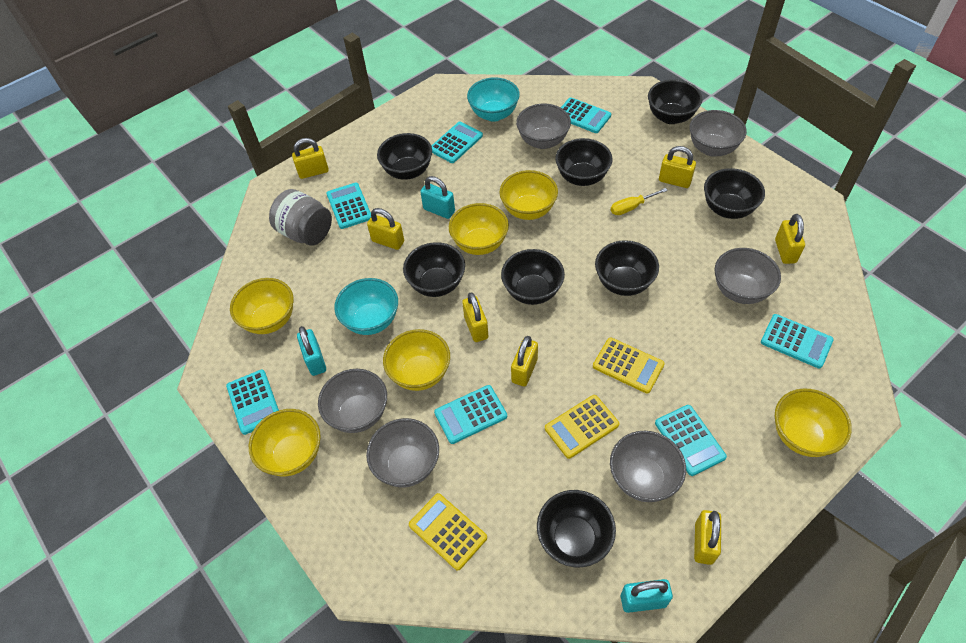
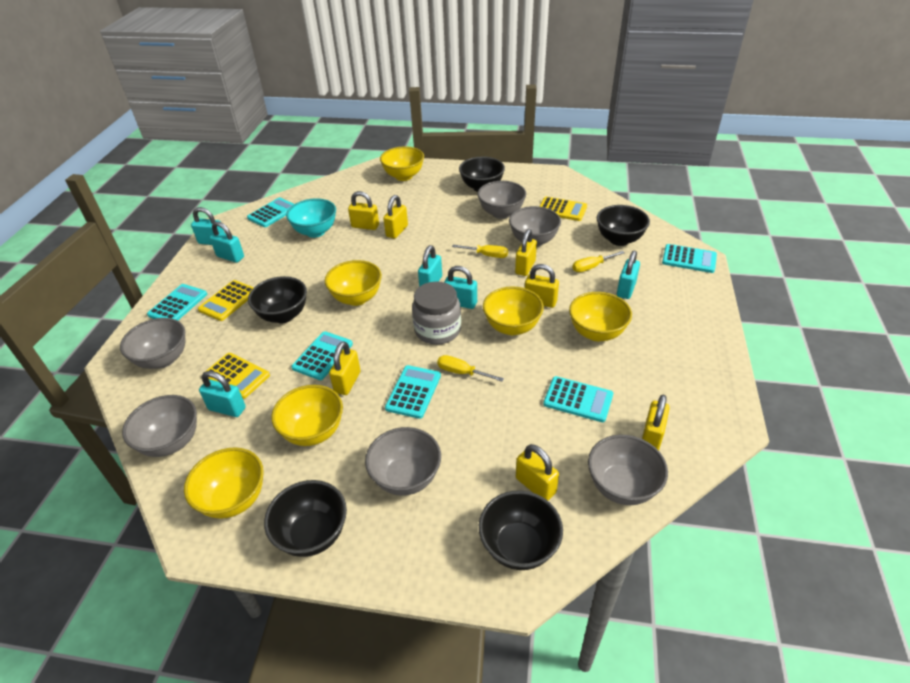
black bowl: [377,133,432,180] [403,242,465,297] [501,249,565,305] [537,490,616,567] [555,138,613,186] [595,240,659,296] [648,79,702,124] [704,168,765,219] = 8 -> [248,276,307,323] [264,480,347,557] [459,157,505,192] [479,490,563,570] [597,205,650,246] = 5
turquoise bowl: [334,278,398,335] [467,77,520,122] = 2 -> [286,198,336,238] = 1
turquoise calculator: [226,369,279,435] [326,182,371,229] [431,122,483,163] [434,385,507,444] [561,97,611,133] [655,405,727,476] [761,314,834,369] = 7 -> [147,284,207,321] [247,197,294,227] [291,331,353,380] [385,365,441,419] [543,376,613,422] [662,244,717,273] = 6
turquoise padlock: [297,326,326,376] [420,176,455,219] [621,579,673,613] = 3 -> [191,207,225,245] [199,371,246,417] [210,221,244,263] [418,245,442,287] [444,266,477,309] [617,251,640,299] = 6
yellow screwdriver: [611,188,668,215] = 1 -> [437,355,504,382] [452,245,508,258] [572,251,625,272] = 3

